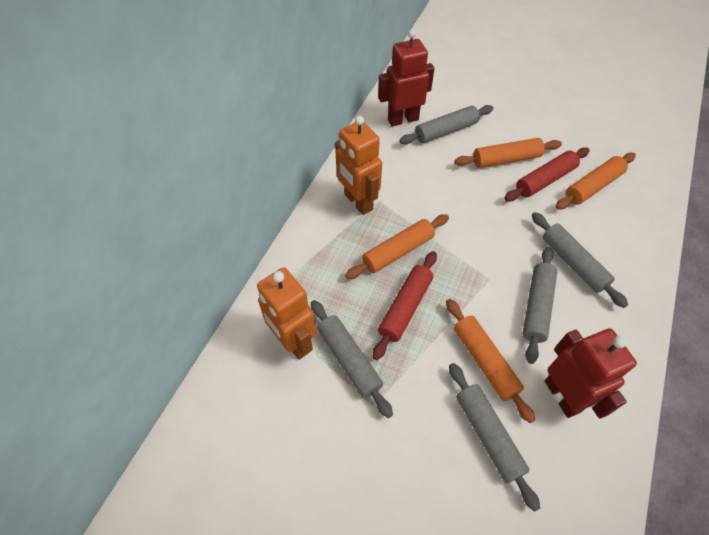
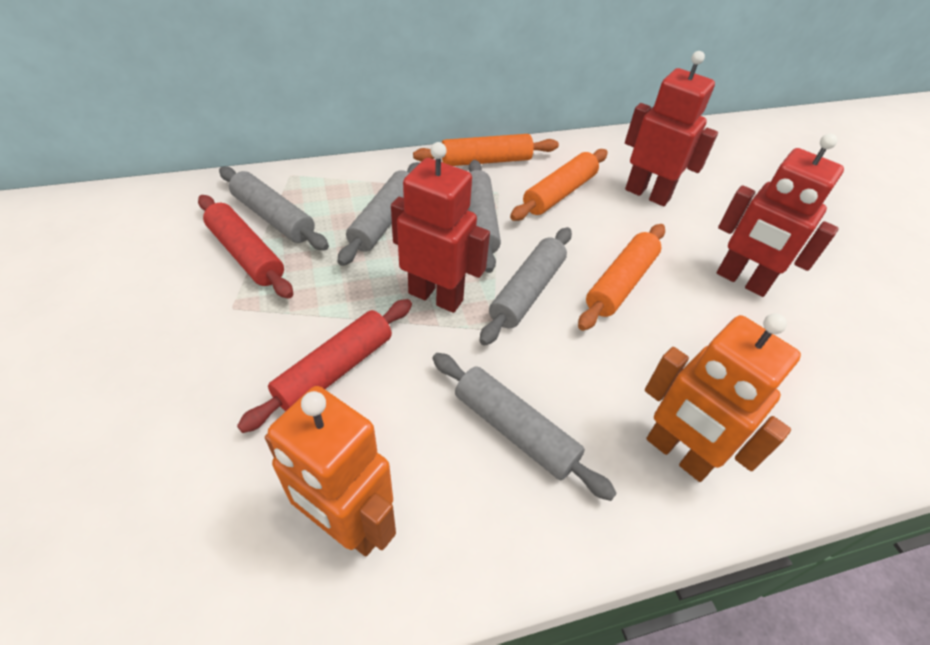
orange rolling pin: [345,214,449,279] [446,299,535,423] [454,138,562,168] [556,153,636,210] = 4 -> [413,134,559,166] [510,149,608,221] [578,224,665,331] = 3
red robot: [378,29,435,127] [545,328,637,419] = 2 -> [391,142,490,313] [625,51,718,206] [717,134,844,297] = 3

